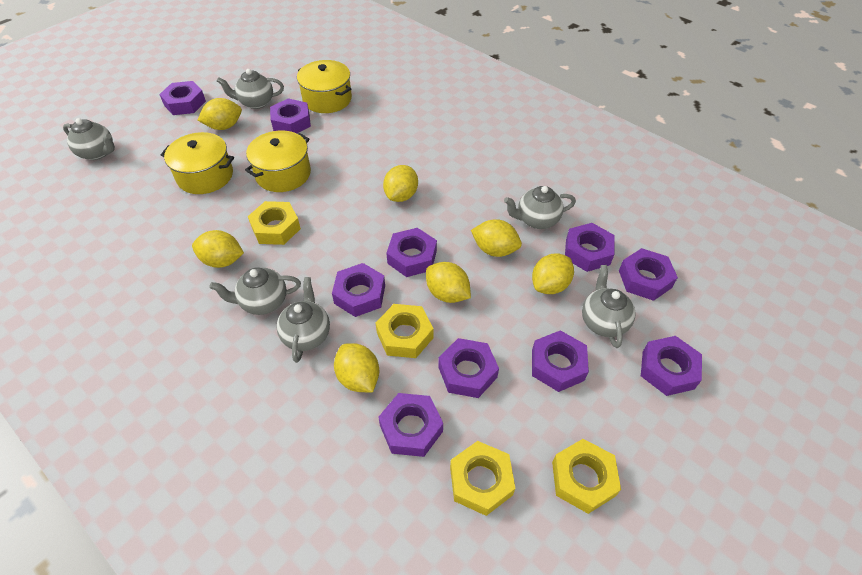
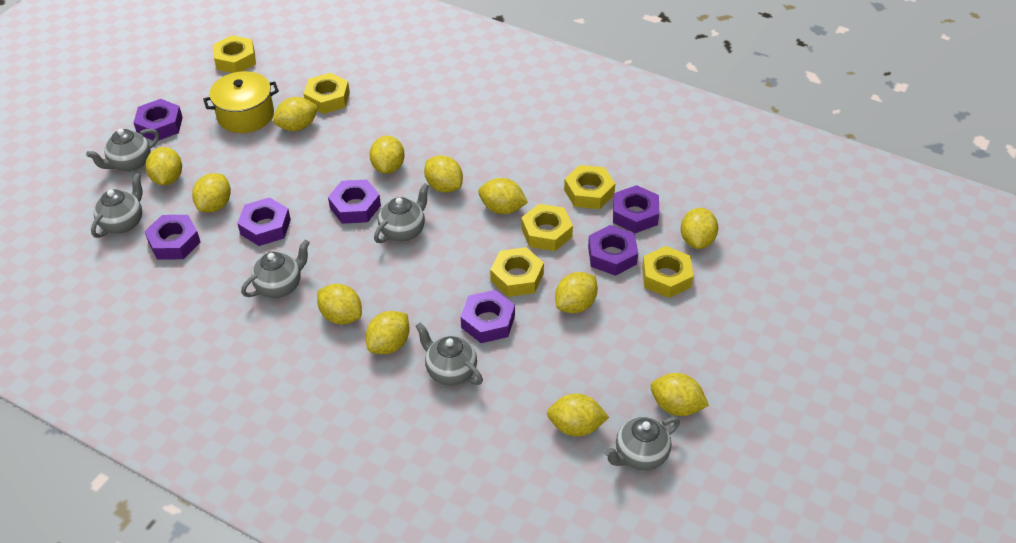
purple nut: [159,81,206,115] [270,98,311,133] [332,263,385,317] [378,393,443,457] [386,228,437,277] [438,338,499,398] [532,330,589,392] [565,223,614,272] [619,248,678,301] [641,336,702,396] = 10 -> [133,99,183,141] [144,215,201,260] [237,197,291,246] [328,180,381,224] [461,290,515,343] [588,225,638,276] [613,185,659,233] = 7
yellow lemon: [192,230,244,268] [198,98,242,130] [334,343,379,393] [383,165,418,202] [426,262,471,303] [471,219,522,257] [532,253,574,294] = 7 -> [145,147,182,185] [192,173,231,213] [273,97,319,131] [317,284,362,324] [366,311,410,354] [369,136,405,174] [424,155,463,193] [478,178,528,214] [547,394,609,437] [555,272,598,313] [650,373,709,416] [681,208,718,249] = 12
yellow nut: [248,201,301,245] [375,304,433,358] [450,441,515,516] [552,439,621,514] = 4 -> [213,35,256,73] [304,73,350,114] [490,247,544,297] [521,204,573,251] [564,165,615,209] [642,246,693,298] = 6
yellow pot: [161,132,234,194] [245,131,311,192] [297,60,352,113] = 3 -> [203,71,279,133] = 1

